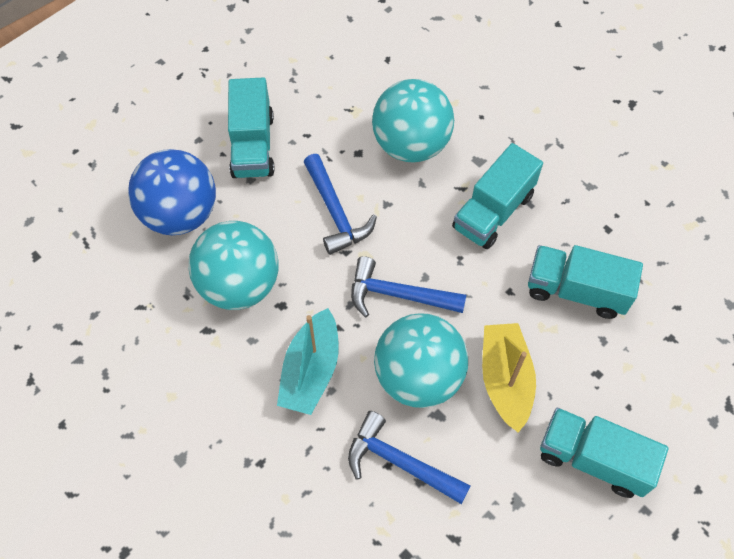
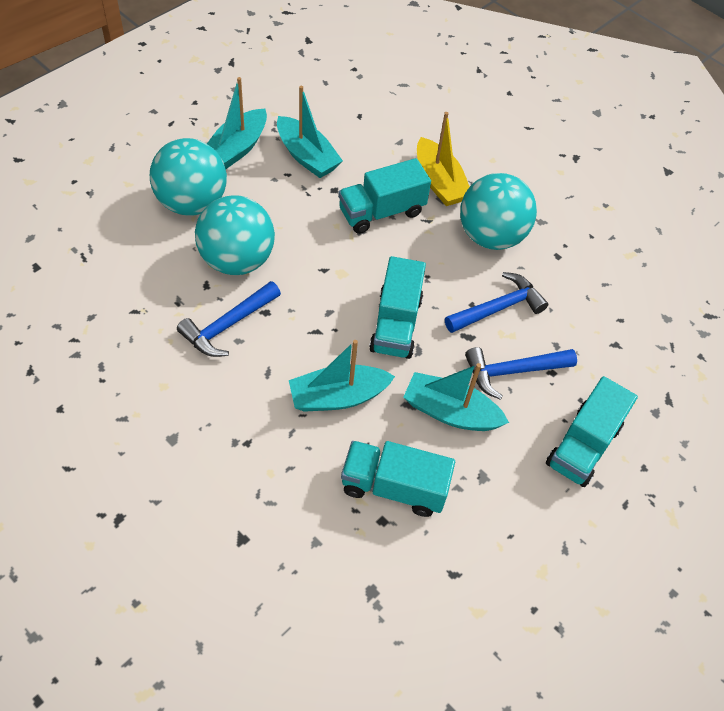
blue ball: [128,149,216,235] = 1 -> none = 0
turquoise boat: [277,308,339,415] = 1 -> [207,77,267,169] [277,86,343,178] [289,340,395,412] [403,363,509,431] = 4

